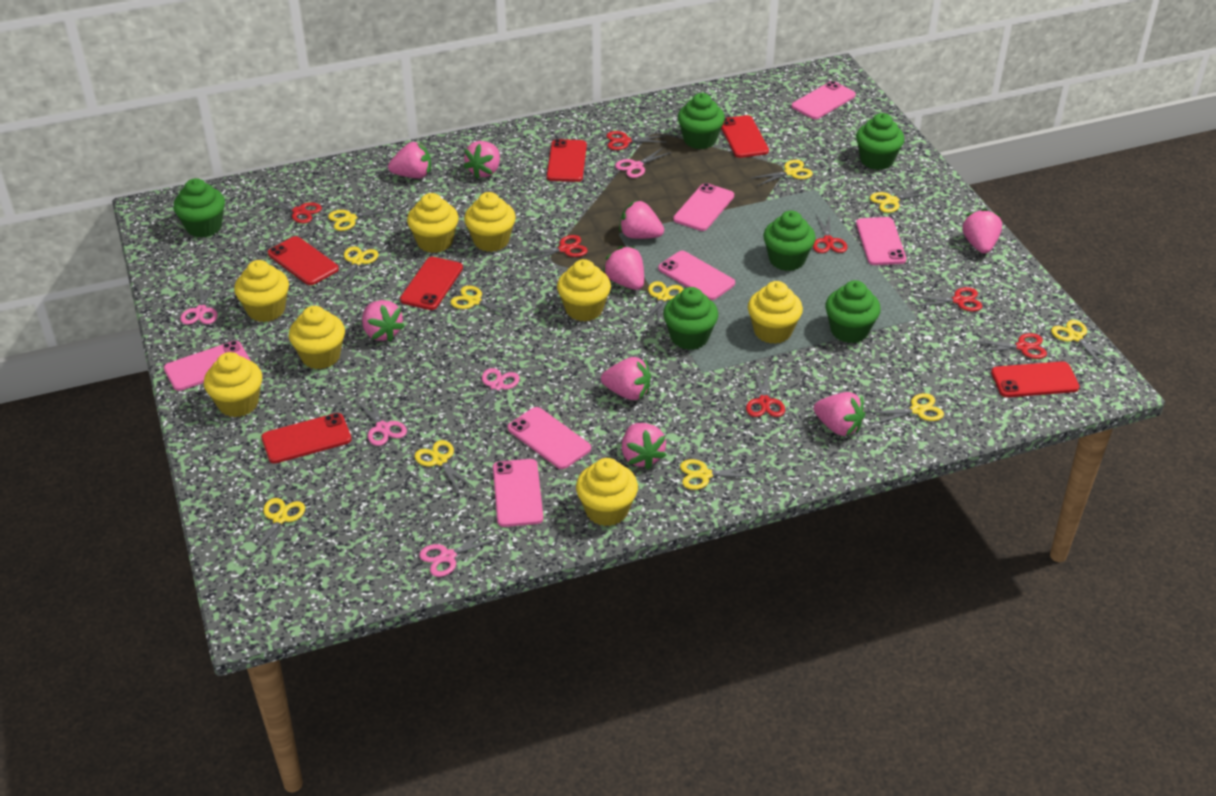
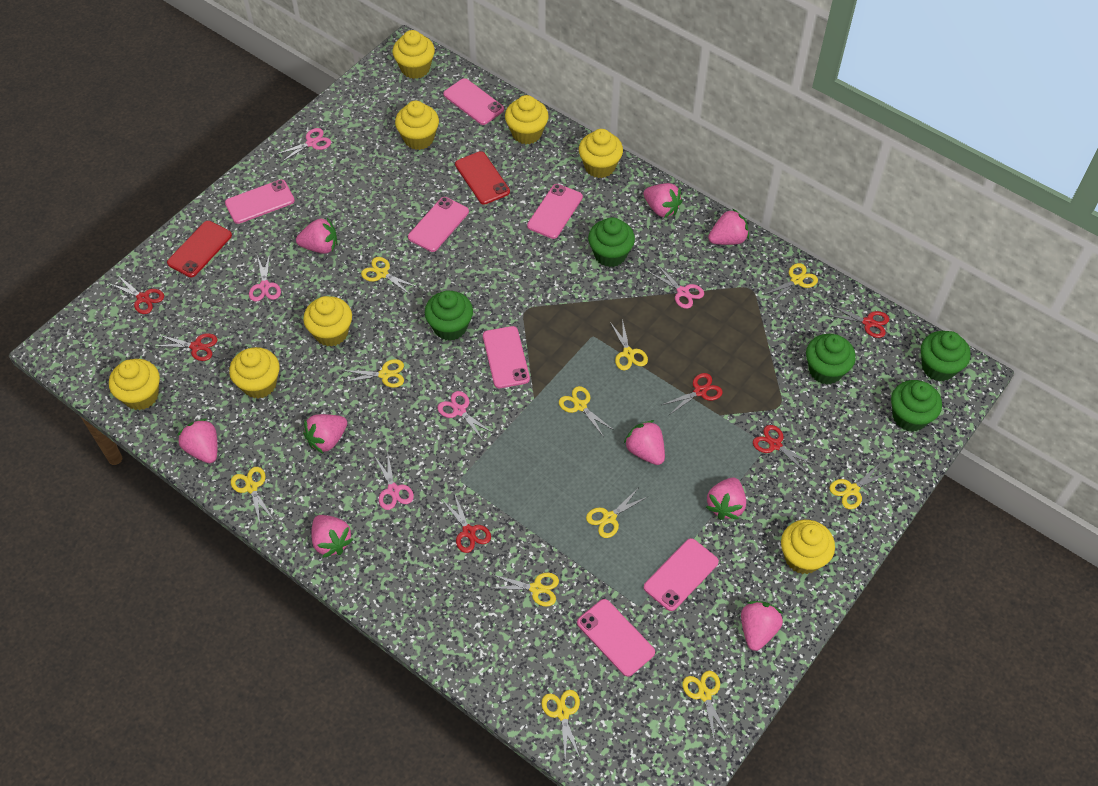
green cupcake: [173,178,225,238] [663,287,718,350] [678,93,725,149] [763,211,816,271] [825,280,881,343] [856,113,904,170] = 6 -> [425,290,473,341] [588,217,635,267] [806,334,856,385] [891,380,942,432] [921,331,971,382] = 5
red phone: [261,413,352,464] [268,236,339,285] [400,257,463,310] [547,139,587,182] [721,115,769,158] [991,361,1080,397] = 6 -> [167,221,232,277] [455,151,510,205] = 2
red scissors: [259,196,322,223] [521,235,588,263] [606,131,666,150] [746,368,785,417] [813,214,848,253] [912,287,982,311] [975,333,1047,359] = 7 -> [108,276,164,314] [157,333,217,361] [442,493,491,553] [662,373,723,415] [753,425,816,473] [827,305,889,338] = 6

